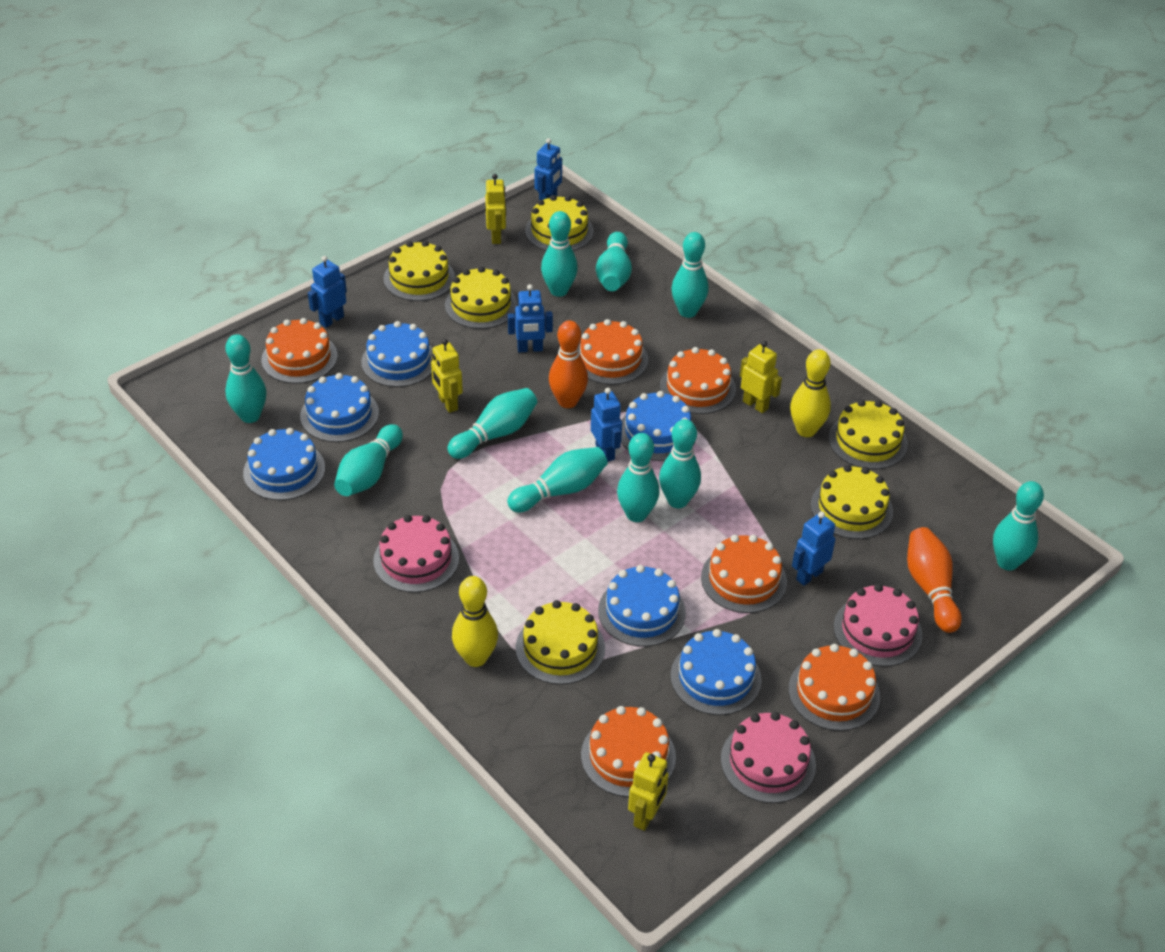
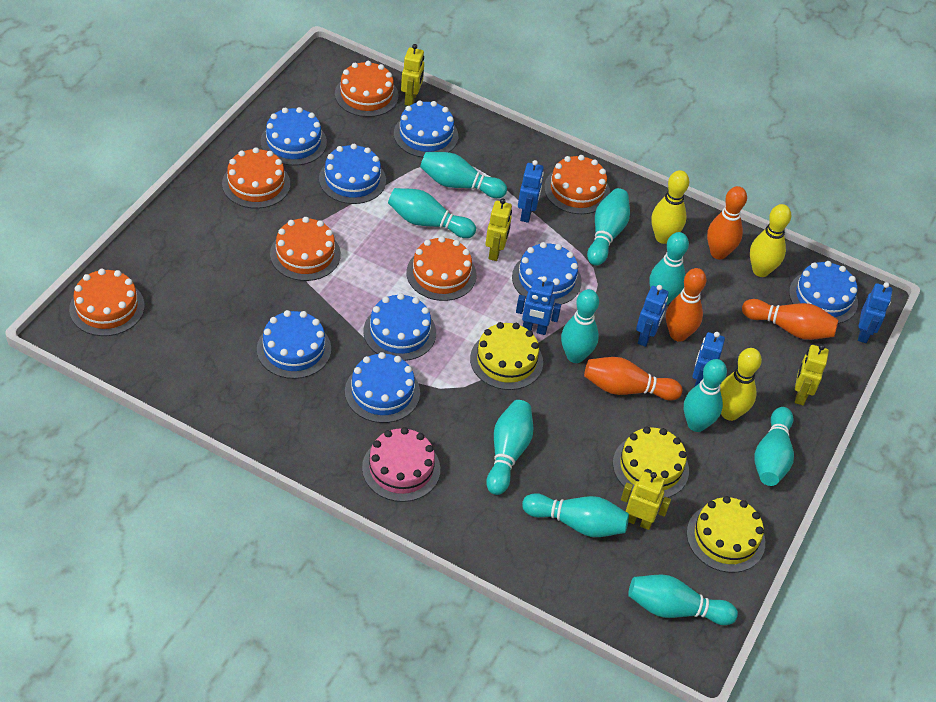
blue cake: [243,428,325,500] [300,373,379,442] [361,321,433,387] [598,565,686,647] [621,391,694,461] [671,629,762,715] = 6 -> [257,310,331,379] [261,107,327,166] [319,144,386,204] [345,352,420,423] [363,293,436,361] [394,100,458,158] [512,242,582,305] [789,261,858,324] = 8
orange bowling pin: [549,321,588,408] [907,527,962,633] = 2 -> [584,357,682,401] [666,268,707,342] [707,186,747,259] [742,299,838,340] = 4
pink cake: [373,515,459,593] [721,712,816,803] [834,584,922,667] = 3 -> [362,427,440,502] = 1
yellow bowling pin: [452,576,498,667] [790,349,831,437] = 2 -> [651,170,689,244] [720,348,762,421] [750,204,791,277] = 3
yellow cake: [384,241,455,301] [445,266,517,329] [516,600,605,685] [525,195,594,251] [811,465,893,539] [829,400,908,469] = 6 -> [470,322,543,390] [613,427,689,499] [687,496,765,573] = 3

